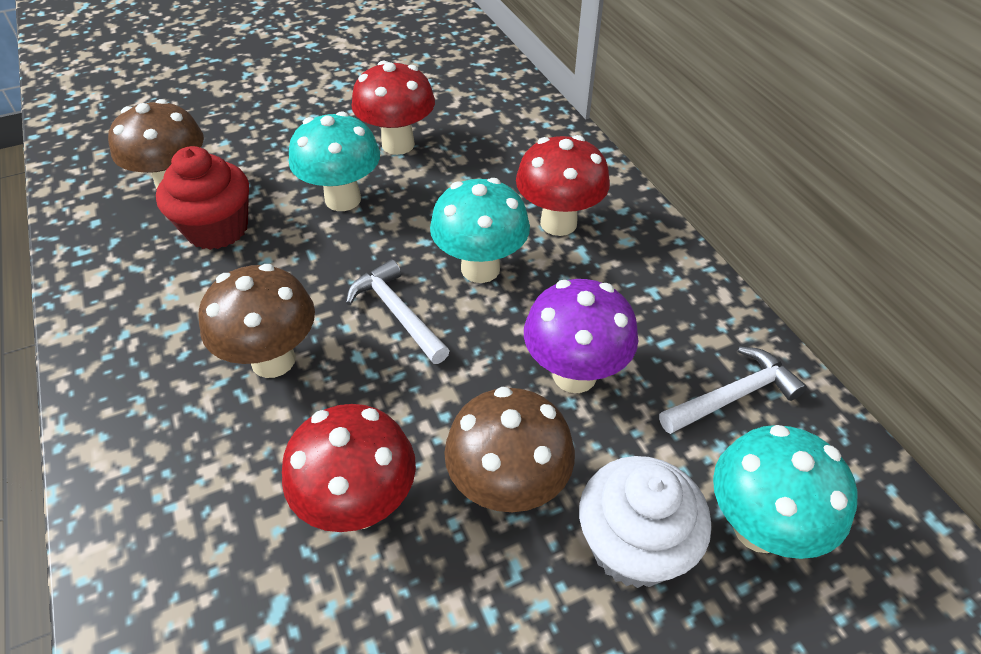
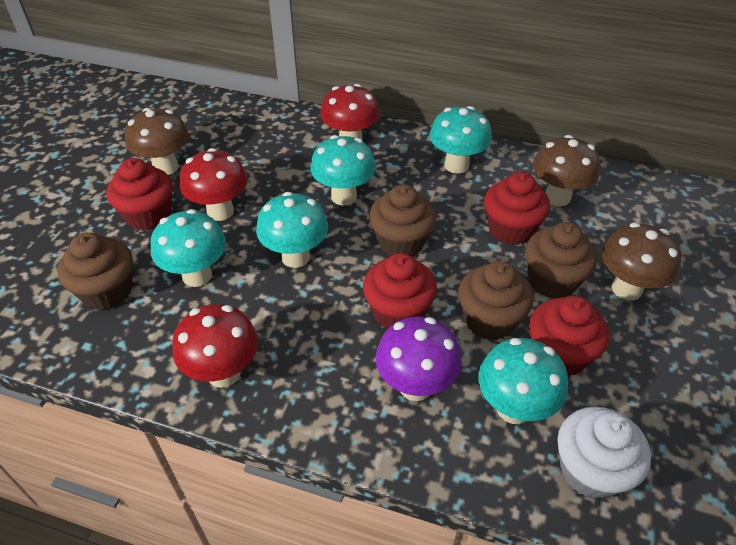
brown cupcake: none = 0 -> [57,233,133,310] [369,184,436,256] [458,261,534,340] [525,222,597,299] = 4
red cupcake: [156,146,249,250] = 1 -> [107,158,173,231] [363,253,437,329] [484,172,550,245] [529,296,609,377] = 4
turquoise mushroom: [289,111,380,211] [430,178,530,283] [713,425,858,559] = 3 -> [151,209,226,287] [256,192,328,268] [310,135,376,205] [430,106,492,174] [478,338,568,424] = 5
white hammer: [346,259,449,364] [659,346,807,434] = 2 -> none = 0

